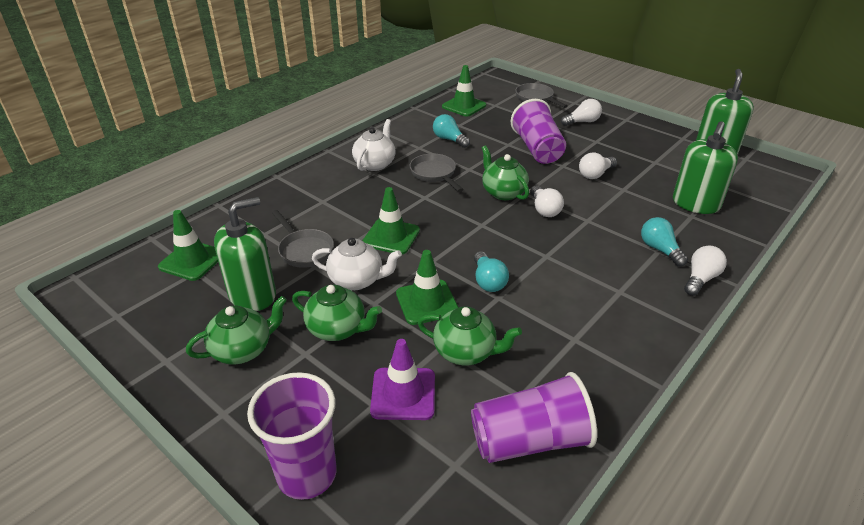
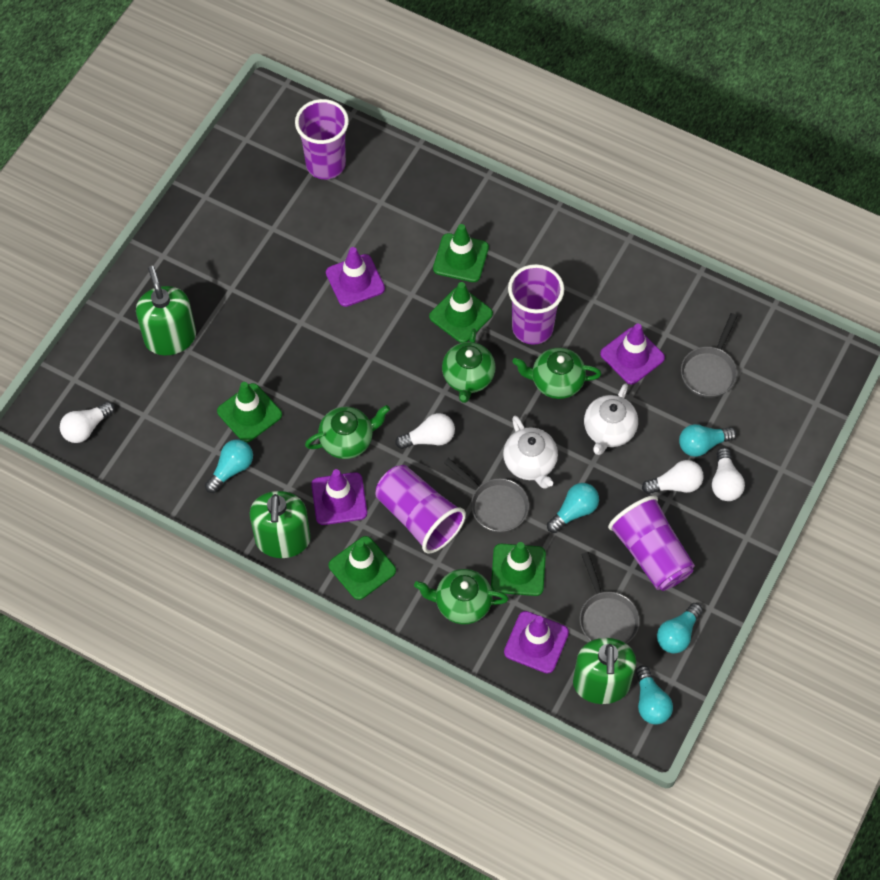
green traffic cone: [158,210,218,281] [362,187,420,254] [396,250,459,325] [442,65,486,116] = 4 -> [217,382,282,443] [329,536,396,600] [429,282,493,343] [433,224,489,282] [491,542,546,596] = 5
purple cup: [247,372,337,500] [471,372,597,463] [511,99,566,164] = 3 -> [295,99,349,179] [375,465,466,554] [508,264,564,345] [608,495,695,591] = 4
purple traffic cone: [370,339,435,420] = 1 -> [311,469,367,525] [326,247,385,307] [504,611,569,674] [600,324,665,385] = 4
turquoise light bulb: [433,114,470,148] [474,251,509,292] [641,217,688,267] = 3 -> [205,440,253,493] [547,483,599,533] [635,665,673,725] [657,603,703,653] [679,424,737,457] = 5

